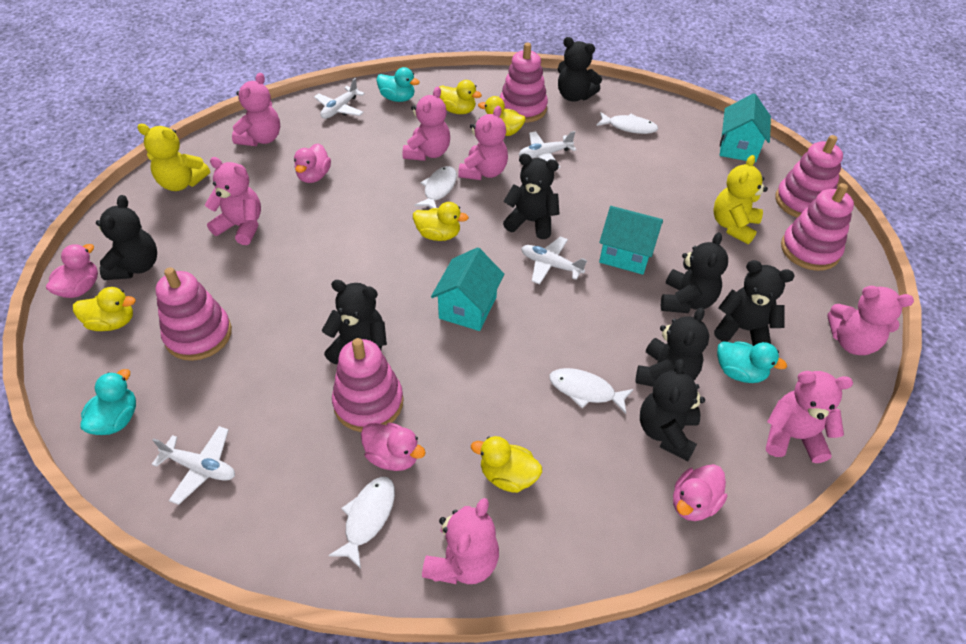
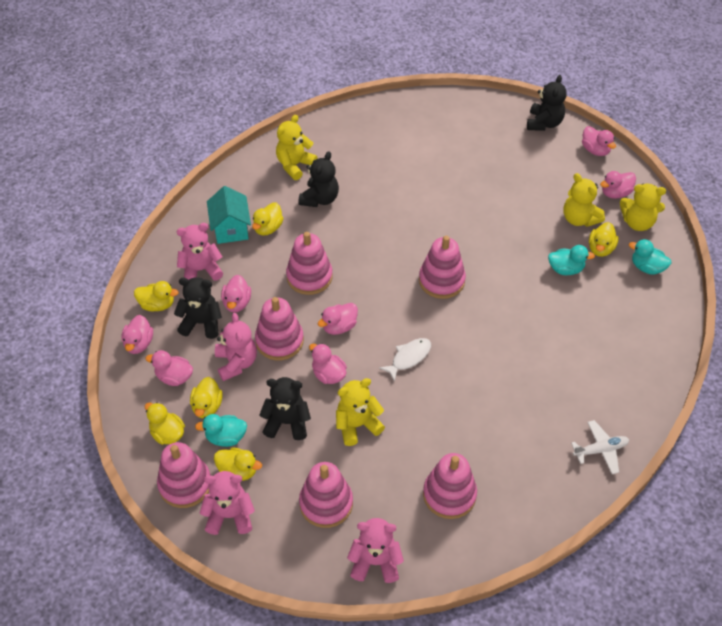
black teddy bear: [96,195,157,280] [322,280,387,364] [503,154,559,239] [558,37,602,102] [635,307,709,387] [640,359,705,461] [661,232,728,313] [714,260,795,346] = 8 -> [174,277,222,339] [259,377,311,440] [299,151,339,207] [527,75,567,131] = 4
pink duck: [46,244,98,298] [294,143,331,183] [361,423,426,471] [673,464,727,521] = 4 -> [122,315,153,354] [146,350,193,386] [221,275,251,312] [309,343,347,384] [318,303,358,335] [582,126,616,156] [600,171,636,199] = 7
pink stacking toy: [156,267,232,361] [332,338,404,432] [500,43,548,123] [775,135,843,218] [781,183,854,271] = 5 -> [157,442,210,508] [255,297,304,360] [286,232,333,295] [299,462,353,528] [419,236,466,299] [423,453,477,519] = 6
pink teddy bear: [205,157,261,245] [232,73,280,146] [403,87,450,161] [422,498,499,584] [458,106,508,180] [766,371,853,463] [827,286,914,355] = 7 -> [176,223,223,280] [200,471,255,535] [215,313,257,381] [347,518,404,583] = 4
turquoise house: [431,247,504,331] [599,206,663,275] [720,93,771,162] = 3 -> [207,186,251,244] = 1
white fish: [328,477,395,569] [415,166,457,208] [549,368,634,414] [596,112,658,134] = 4 -> [379,338,431,382] = 1
white plane: [152,426,235,505] [314,78,365,119] [519,131,576,168] [521,236,587,284] = 4 -> [571,420,629,474] = 1
yellow duck: [73,287,136,331] [413,202,469,241] [439,80,482,114] [471,436,542,493] [478,96,526,136] = 5 -> [134,281,179,311] [145,402,185,445] [190,377,223,418] [214,447,262,481] [252,202,284,236] [589,222,619,257] = 6
yellow teddy bear: [137,124,210,191] [713,155,768,244] = 2 -> [276,115,318,180] [336,378,385,446] [564,173,605,227] [620,184,666,231] = 4

